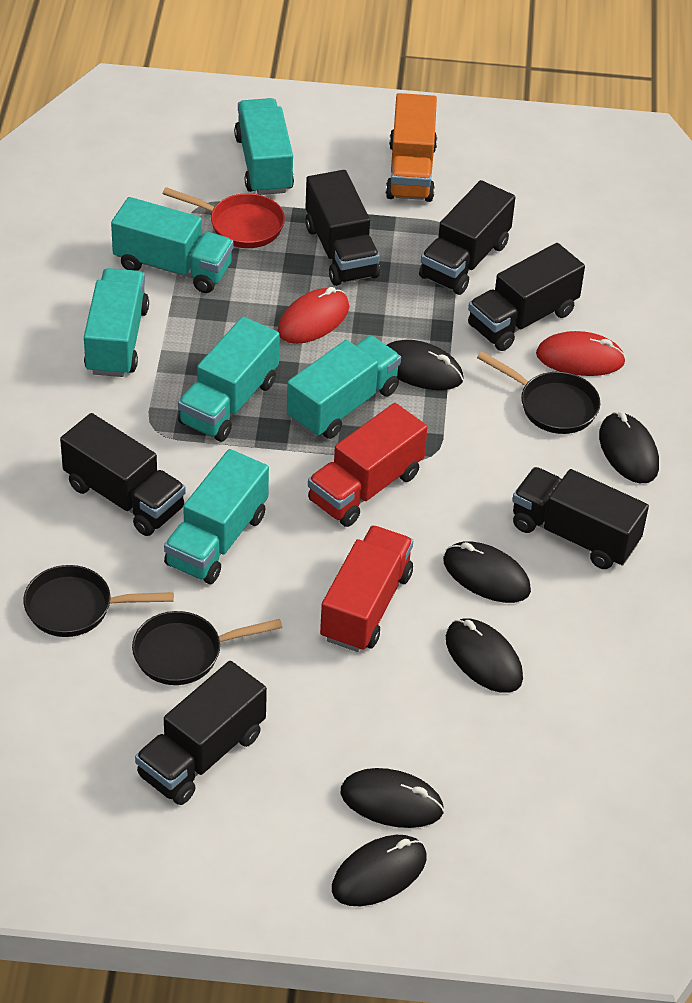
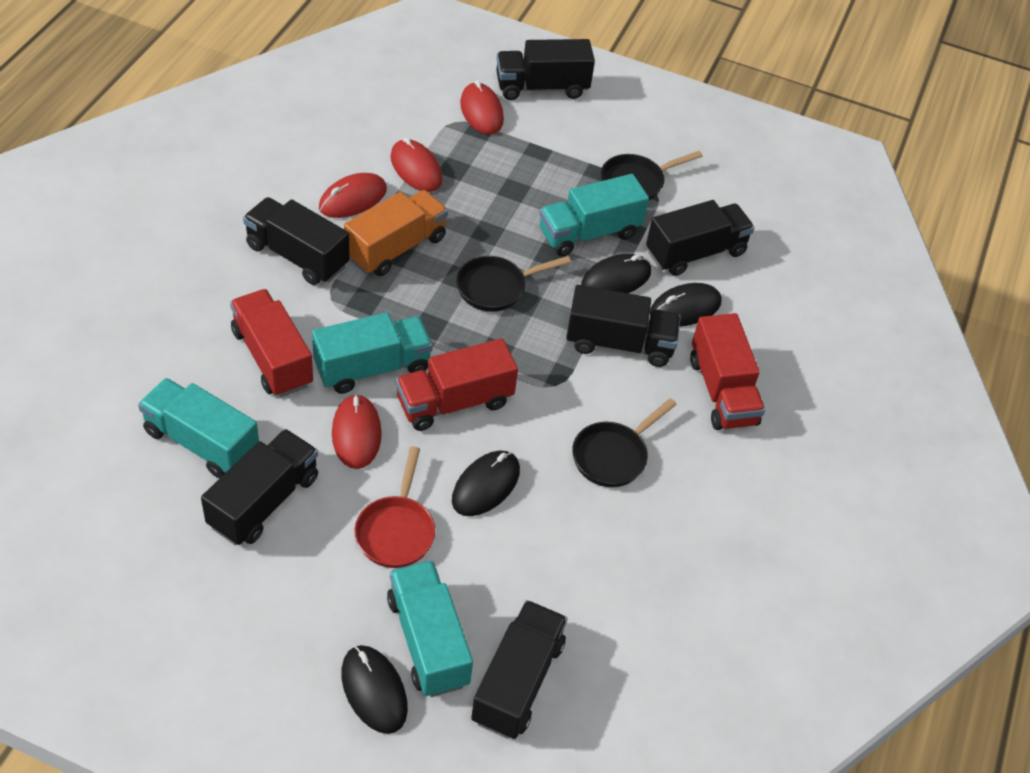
black mouse: [332,835,426,906] [341,768,444,828] [387,340,464,390] [443,541,531,603] [446,619,523,693] [599,412,659,483] = 6 -> [341,645,408,734] [452,450,520,516] [581,254,651,293] [650,283,721,327] = 4
red mouse: [278,287,349,344] [536,331,626,376] = 2 -> [319,173,387,218] [332,394,382,469] [391,138,442,192] [460,80,504,135] = 4
red truck: [308,403,427,527] [320,525,413,652] = 2 -> [230,289,313,397] [396,338,518,431] [690,313,765,430] = 3
turquoise truck: [84,268,149,377] [111,197,234,293] [164,449,269,584] [178,317,280,442] [234,98,294,195] [287,336,401,439] = 6 -> [138,378,259,478] [312,313,433,394] [387,560,473,697] [539,174,649,256] = 4

